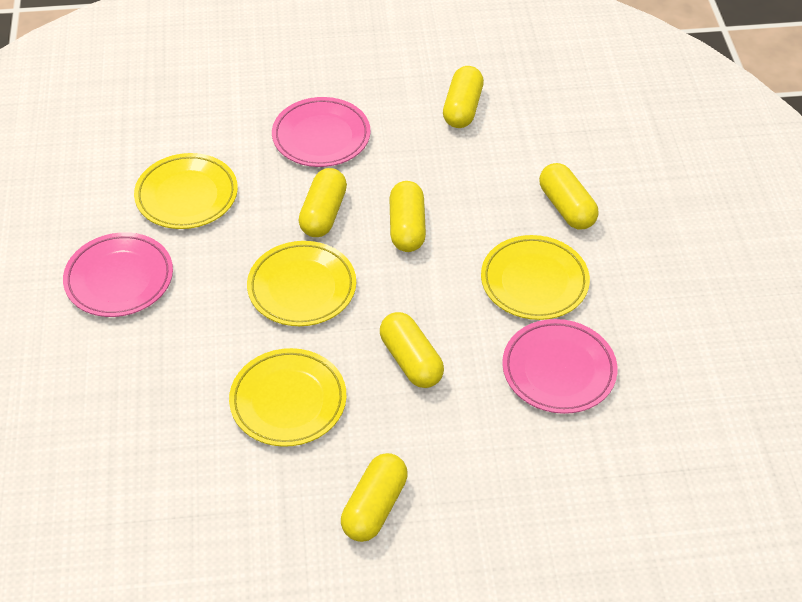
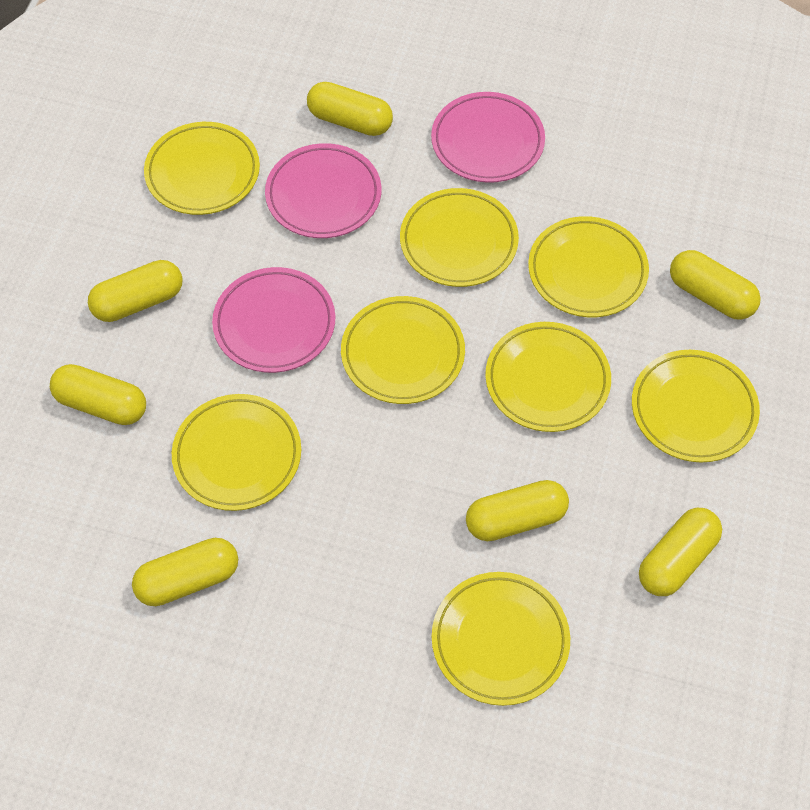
yellow capsule: [298,168,347,237] [341,453,408,542] [380,312,444,388] [389,181,426,252] [443,66,484,128] [539,163,599,229] = 6 -> [50,364,146,425] [88,260,183,322] [132,538,238,606] [307,82,393,136] [466,480,569,541] [639,508,722,596] [670,250,761,320] = 7
yellow plate: [134,153,238,229] [229,348,346,447] [247,241,356,326] [481,235,590,320] = 4 -> [144,122,260,215] [172,394,301,511] [341,296,465,404] [400,188,519,287] [432,572,570,706] [485,322,611,432] [528,216,649,317] [632,350,760,463] = 8

